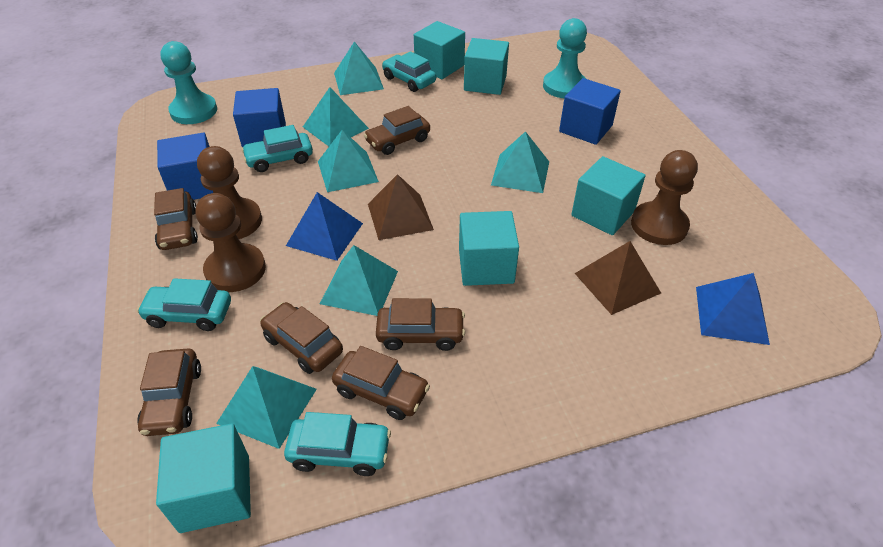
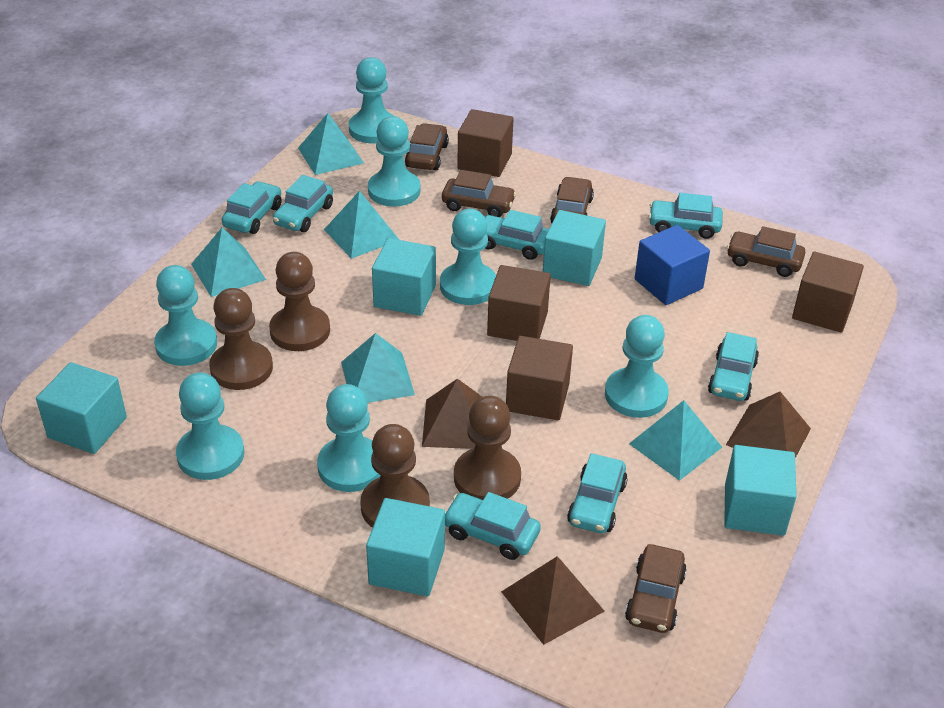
blue cube: [157,133,213,200] [233,88,286,147] [559,78,621,145] = 3 -> [635,225,710,305] = 1
blue pyramid: [286,192,363,261] [696,273,770,345] = 2 -> none = 0
brown car: [137,348,201,436] [154,188,198,250] [260,302,343,374] [332,346,430,420] [364,106,430,155] [376,298,465,351] = 6 -> [405,123,449,170] [442,170,516,217] [550,177,594,223] [625,544,687,633] [727,226,805,277] = 5
brown cube: none = 0 -> [457,109,514,177] [487,265,551,341] [506,336,573,420] [792,252,864,333] = 4
brown pawn: [196,193,266,292] [197,146,262,239] [631,150,698,245] = 3 -> [209,288,273,390] [269,252,330,351] [360,424,430,528] [454,396,521,500] = 4
brown pyramid: [368,174,434,240] [575,241,661,315] = 2 -> [422,379,482,449] [501,556,605,645] [726,392,811,458] = 3
turquoise car: [137,278,231,331] [241,125,313,172] [284,412,391,476] [382,51,436,92] = 4 -> [222,181,282,234] [273,175,333,232] [445,492,541,560] [484,210,549,260] [567,453,628,533] [648,193,723,239] [708,332,759,401] = 7
turquoise pawn: [160,41,217,124] [543,18,587,98] = 2 -> [154,265,217,366] [176,373,244,480] [317,384,380,492] [349,57,394,143] [368,116,421,207] [440,209,496,305] [605,315,669,418] = 7
turquoise pyramid: [216,366,317,449] [303,87,369,146] [318,130,379,192] [320,245,398,316] [334,41,384,95] [491,131,549,193] = 6 -> [191,227,266,297] [298,113,364,175] [324,191,399,259] [341,333,415,403] [629,400,722,481] = 5

